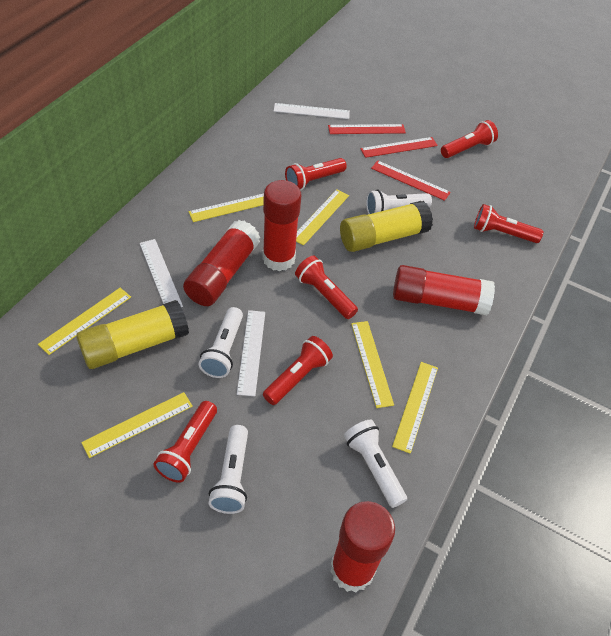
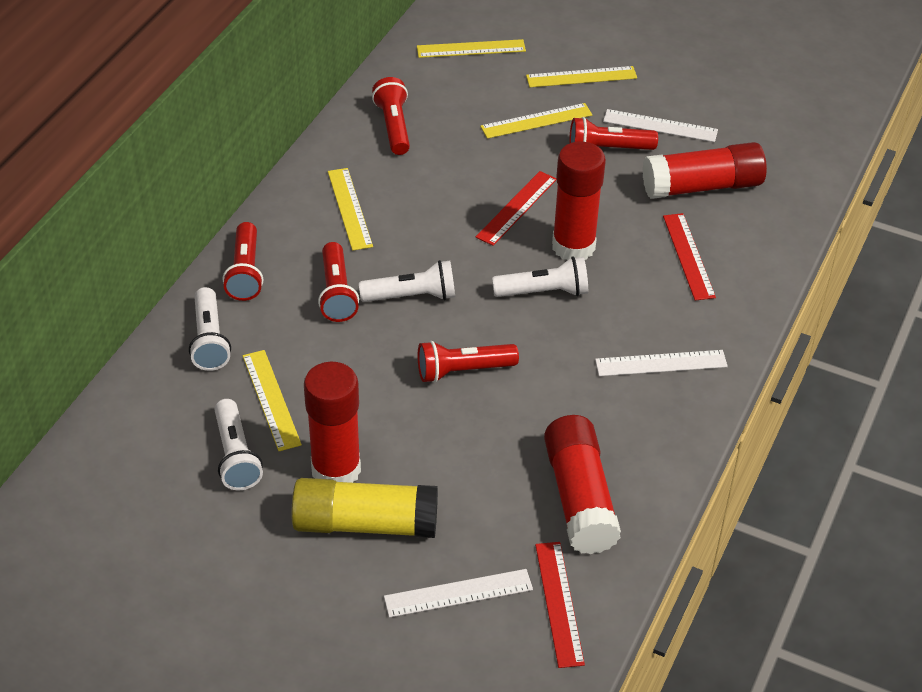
red flashlight: [153,401,217,483] [263,336,333,405] [285,158,347,190] [295,256,358,319] [441,120,498,158] [474,204,543,243] = 6 -> [223,222,263,301] [318,242,359,322] [372,77,410,155] [418,341,519,383] [569,117,658,150] = 5
yellow glue stick: [76,300,189,369] [340,201,433,252] = 2 -> [291,478,438,538] = 1
yellow ruler: [38,288,131,355] [81,392,193,458] [188,193,264,222] [296,189,349,246] [351,321,394,408] [392,362,438,454] = 6 -> [243,350,302,451] [328,168,373,251] [417,39,526,58] [480,103,592,139] [526,66,637,87] = 5

